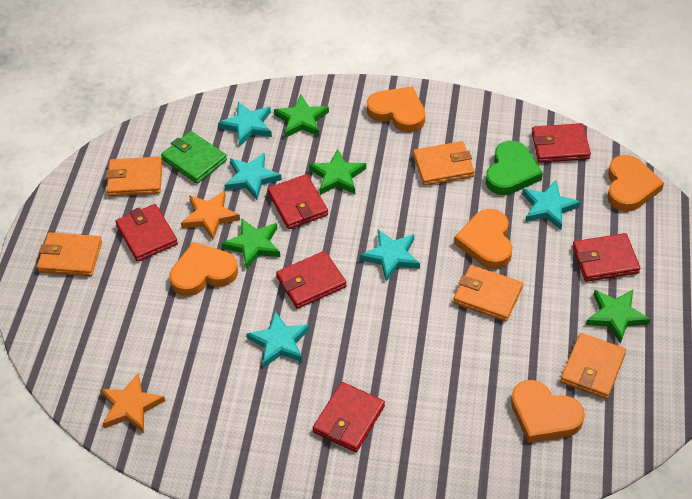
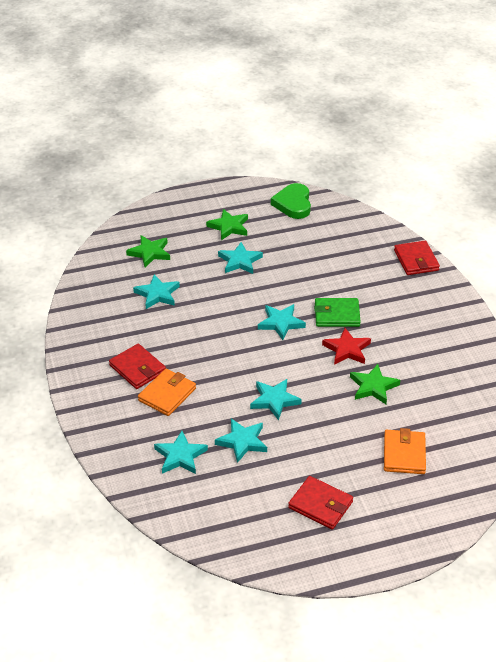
green star: [222,218,280,269] [274,95,329,138] [309,149,366,195] [586,290,651,344] = 4 -> [126,235,170,267] [206,209,248,240] [350,364,400,404] = 3
orange heart: [169,242,238,296] [367,86,425,132] [454,209,512,269] [511,380,585,443] [607,155,664,212] = 5 -> none = 0
orange star: [101,373,165,433] [181,190,240,240] = 2 -> none = 0
orange wallet: [37,233,102,276] [106,157,162,196] [413,141,475,186] [453,265,523,322] [560,333,626,399] = 5 -> [138,369,196,416] [384,428,426,474] = 2
red star: none = 0 -> [322,328,371,365] = 1
red wallet: [115,204,178,262] [268,174,328,229] [276,251,347,309] [313,382,385,452] [532,123,591,163] [572,233,640,282] = 6 -> [109,344,166,389] [288,476,353,530] [394,241,440,275] = 3
turquoise star: [218,102,272,147] [224,153,282,200] [247,311,310,368] [360,230,420,281] [522,181,581,230] = 5 -> [133,274,180,309] [154,431,208,474] [215,419,267,463] [218,242,263,274] [250,379,302,420] [258,304,306,340] = 6

